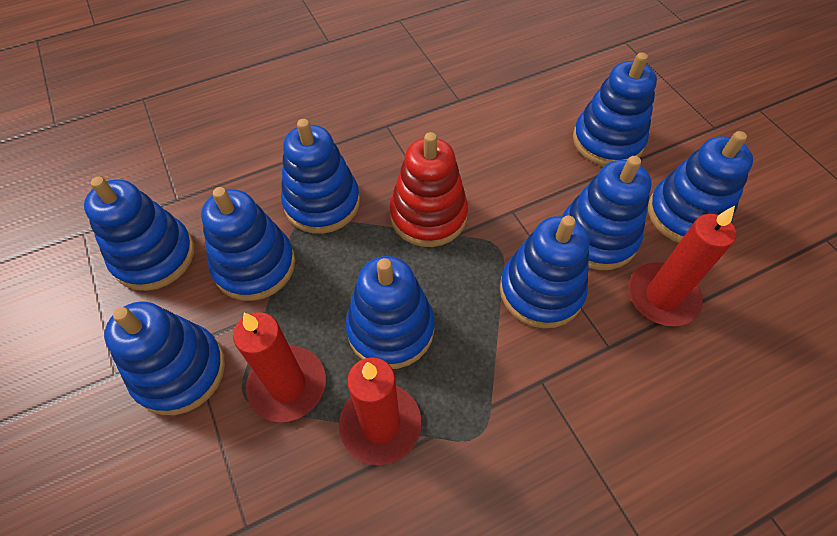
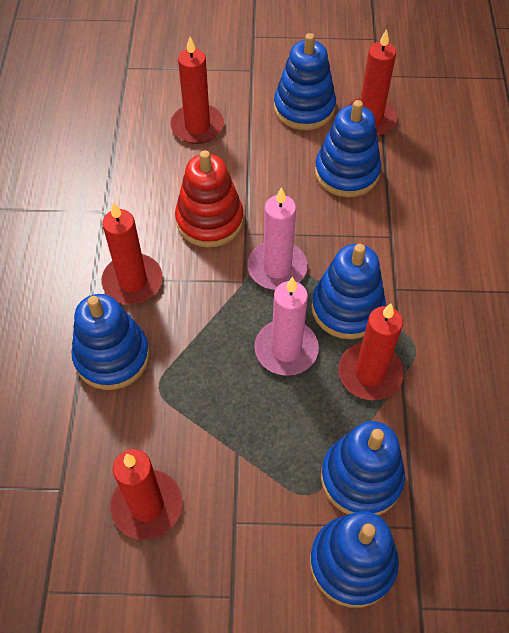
blue stacking toy: [84,177,194,291] [104,302,225,415] [201,187,295,301] [281,119,360,234] [345,256,434,369] [500,215,589,328] [563,156,652,270] [573,52,657,166] [648,131,753,243] = 9 -> [72,294,150,390] [274,33,336,130] [310,511,399,608] [311,244,386,339] [315,100,381,197] [321,421,405,515] = 6
pink candle: none = 0 -> [247,187,308,290] [254,277,319,376] = 2
red candle: [233,312,326,422] [339,357,422,465] [628,206,736,326] = 3 -> [101,202,163,304] [111,449,182,540] [170,37,224,144] [338,304,404,400] [348,29,397,136] = 5

